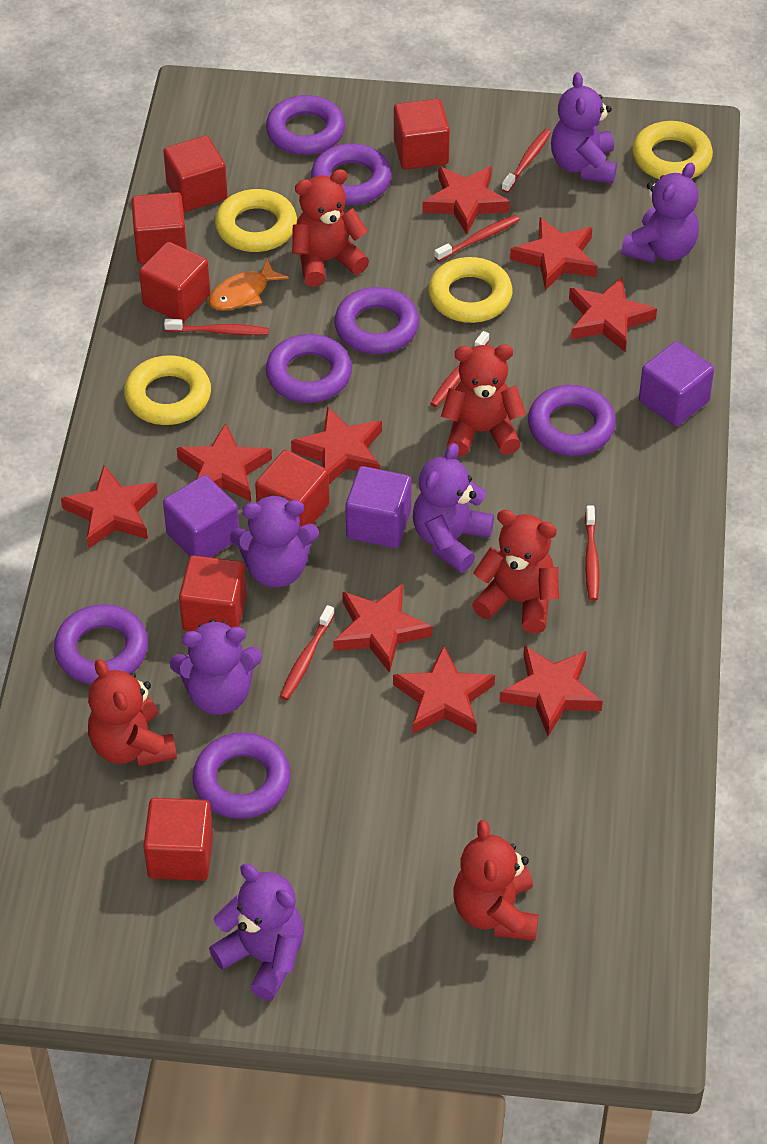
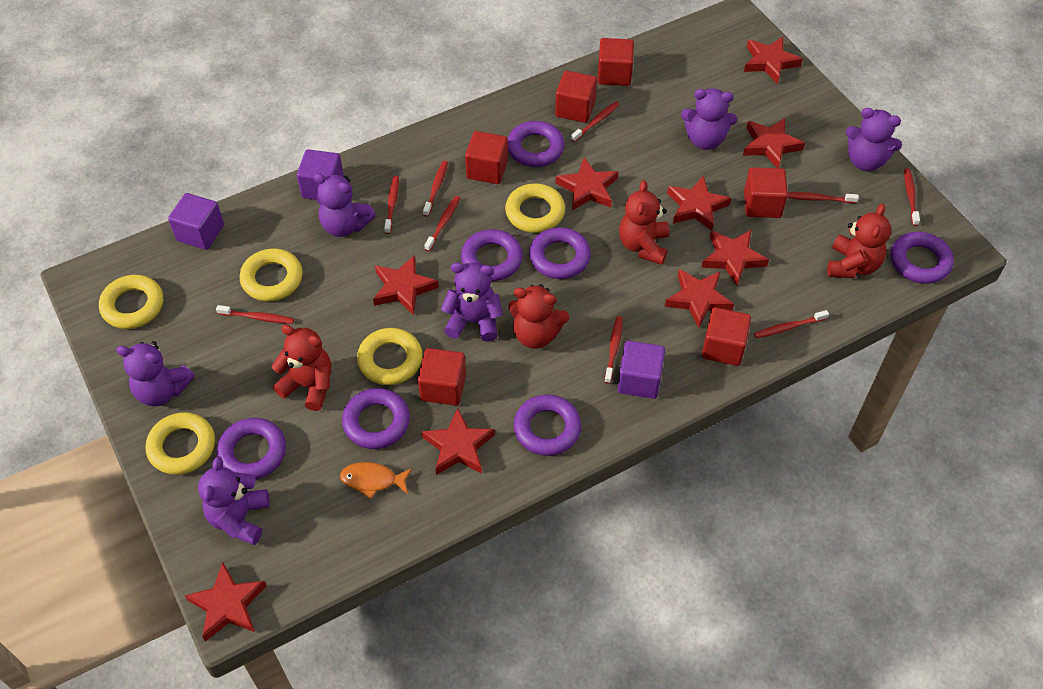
red cube: [131,192,187,264] [139,242,210,322] [143,798,213,881] [163,135,228,212] [179,556,247,631] [255,450,330,527] [394,99,450,169] = 7 -> [418,348,466,406] [465,131,508,184] [555,71,597,123] [597,38,634,86] [702,307,751,366] [744,167,788,218] = 6
red teddy bear: [88,659,177,767] [292,169,369,287] [441,344,526,456] [454,820,539,941] [472,510,559,633] = 5 -> [272,325,331,411] [508,284,569,349] [619,180,669,265] [827,204,891,278] = 4
red toothbrush: [164,319,269,335] [280,605,335,700] [430,331,489,407] [434,215,520,262] [501,129,551,193] [585,506,599,601] = 6 -> [216,305,294,324] [384,176,399,234] [423,161,448,217] [424,196,460,251] [571,101,620,142] [604,316,623,384] [754,310,829,338] [787,192,859,203] [904,168,920,226] = 9
yellow ring: [124,355,211,425] [215,189,297,252] [428,257,513,323] [632,121,713,179] = 4 -> [99,275,163,329] [146,412,215,475] [240,248,303,301] [357,328,423,385] [505,183,565,233] = 5

